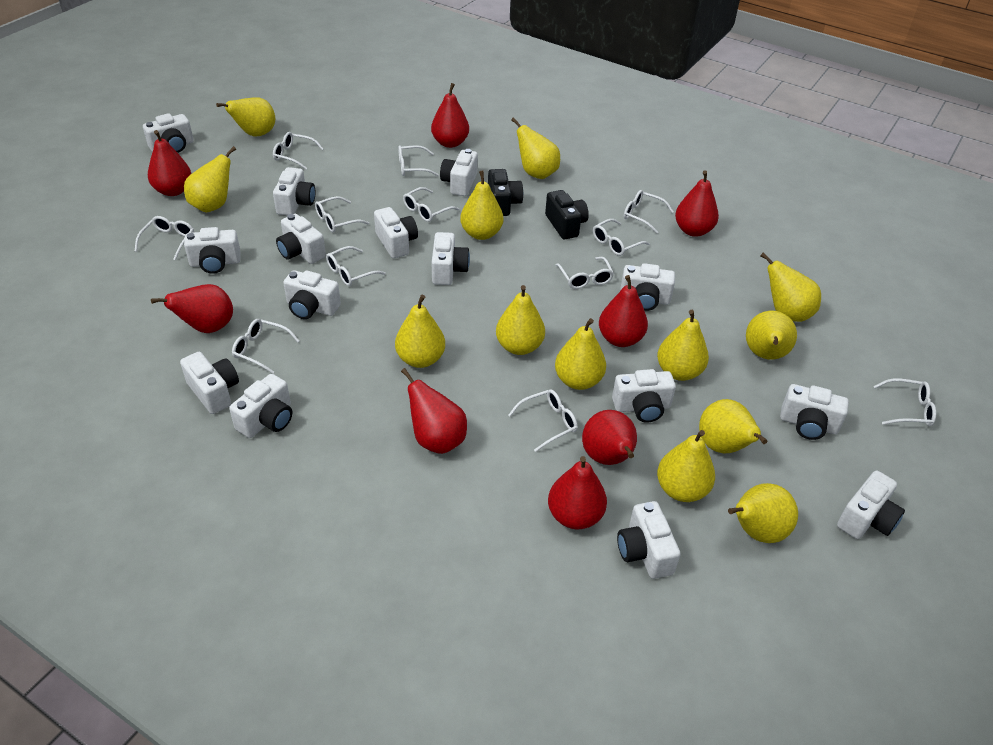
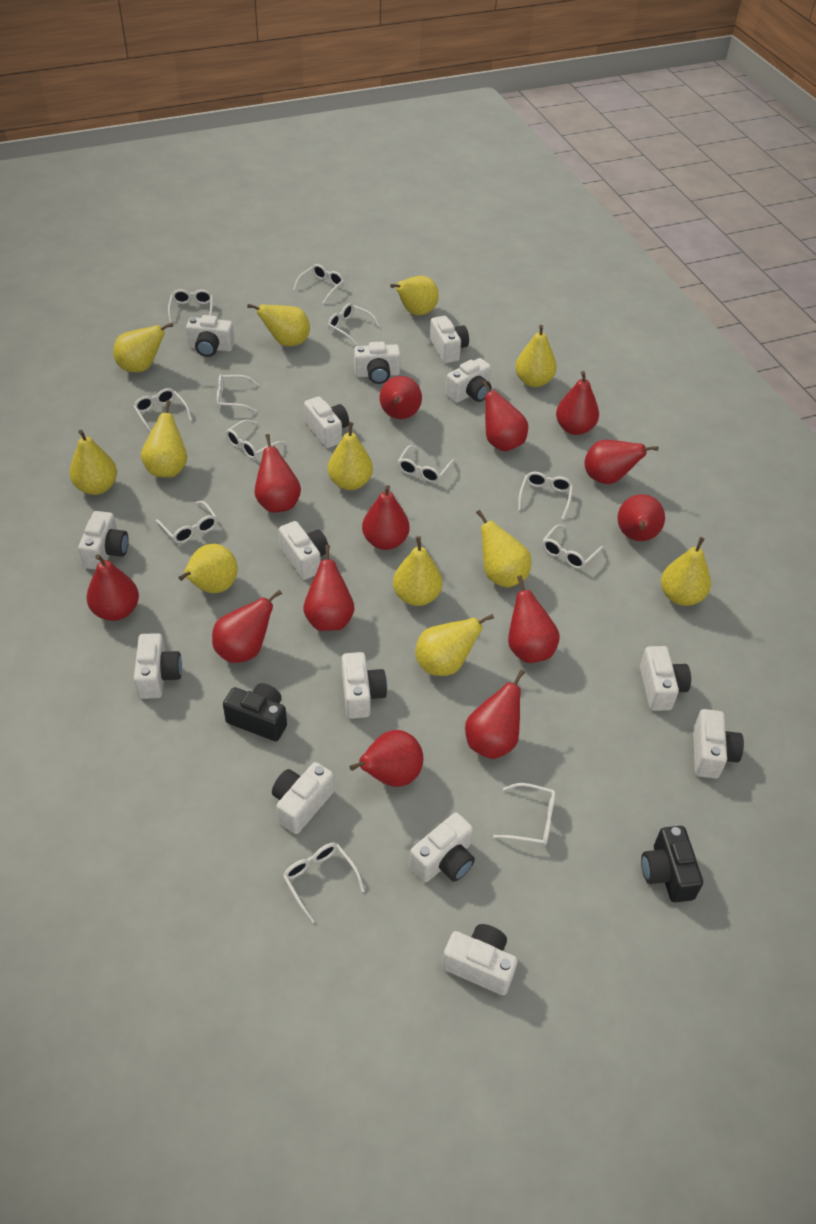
red pear: [148,130,191,196] [151,284,233,333] [401,368,467,454] [431,83,469,148] [548,456,607,529] [582,410,637,465] [599,275,648,347] [675,170,719,237] = 8 -> [86,554,139,621] [212,590,282,663] [254,434,301,513] [304,545,354,631] [350,730,423,787] [362,485,409,550] [380,376,422,419] [465,669,525,759] [482,380,528,452] [508,576,560,663] [556,371,599,435] [584,440,658,484] [617,494,665,541] = 13
white camera: [143,113,194,153] [180,352,239,414] [184,227,241,274] [229,374,292,438] [273,167,315,215] [276,214,326,264] [283,270,341,319] [374,207,418,258] [432,232,470,285] [440,149,478,196] [612,369,676,423] [617,501,681,579] [620,263,675,311] [780,384,849,440] [837,470,905,539] = 15 -> [78,511,129,570] [134,633,182,699] [186,315,235,357] [272,762,334,834] [279,521,328,580] [304,396,349,448] [342,652,387,719] [354,342,401,384] [409,812,475,882] [430,316,469,363] [442,924,518,995] [446,358,491,403] [640,646,691,711] [693,709,744,779] = 14
yellow pear: [184,146,236,212] [216,97,275,136] [395,295,445,368] [460,171,503,240] [496,285,545,355] [511,117,560,179] [555,318,606,390] [657,310,709,381] [657,430,715,502] [699,399,767,454] [728,483,798,543] [746,311,797,360] [760,253,821,322] = 13 -> [69,430,117,495] [113,323,173,372] [141,400,187,478] [179,544,238,593] [247,304,310,346] [328,422,373,490] [390,276,439,315] [393,536,442,606] [415,614,494,676] [476,510,531,588] [515,325,557,387] [661,537,711,606] = 12

